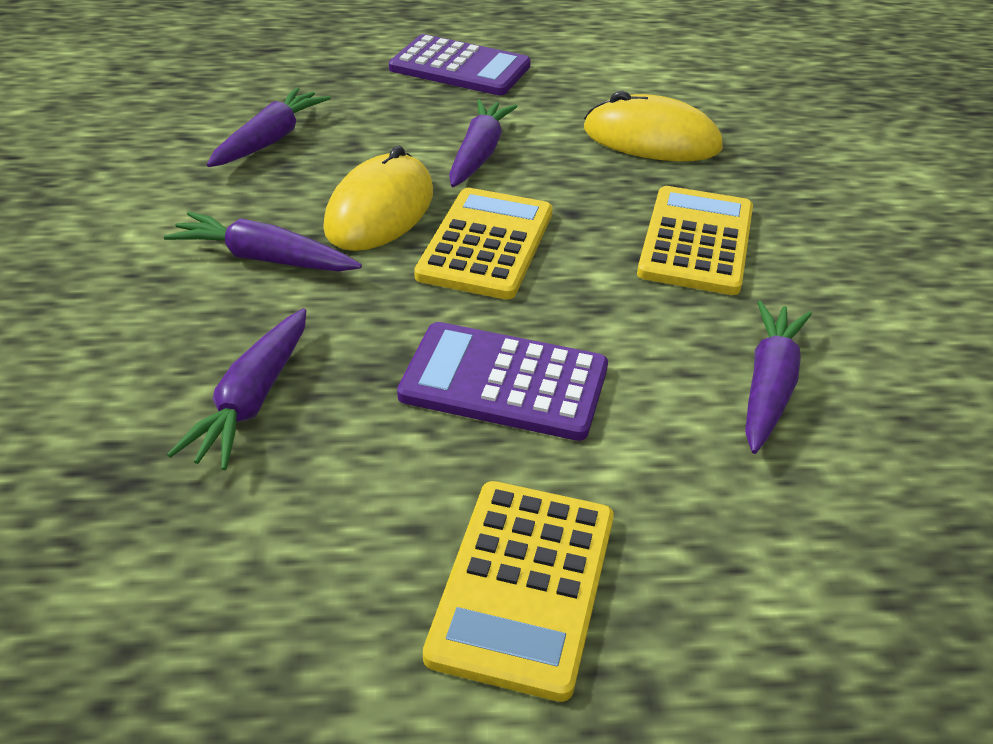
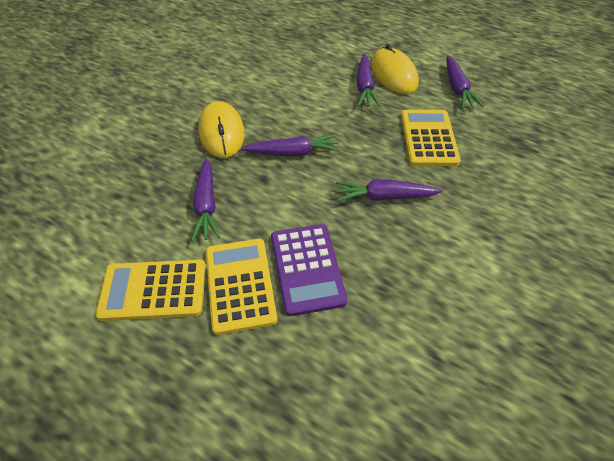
purple calculator: [389,34,531,95] [397,322,608,441] = 2 -> [271,224,347,316] = 1

